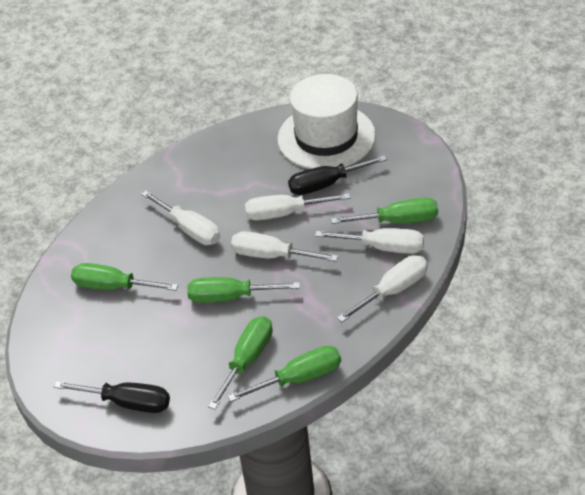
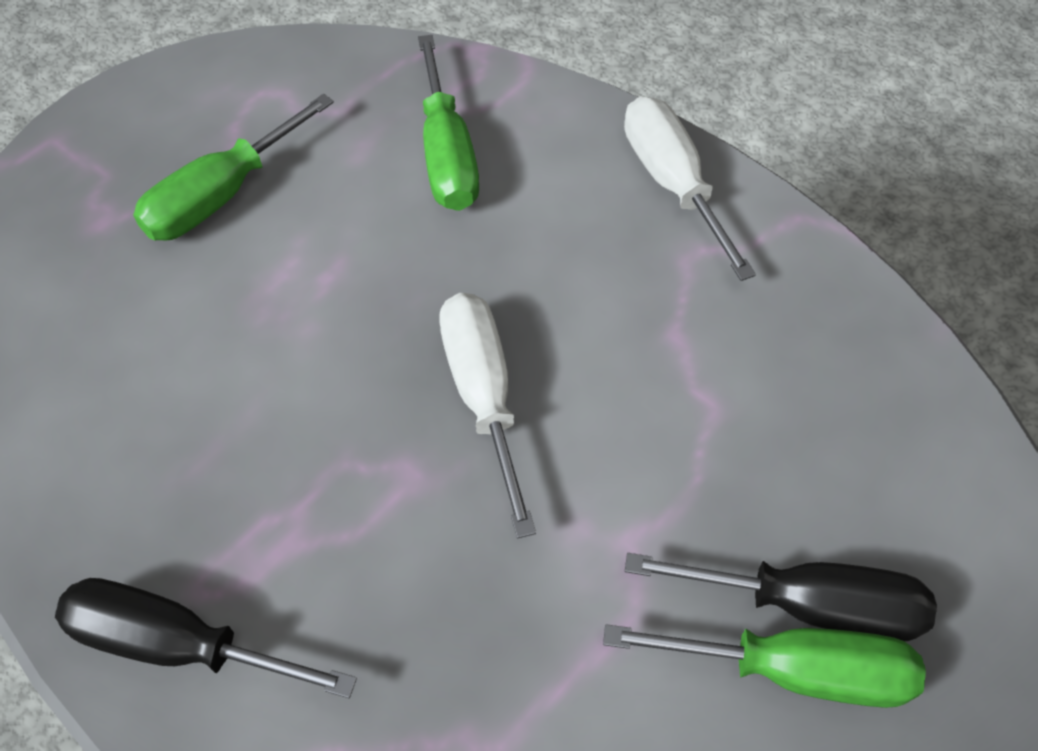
green screwdriver: [71,263,178,291] [187,277,300,303] [208,316,273,409] [228,346,341,402] [331,197,438,224] = 5 -> [133,94,334,241] [418,35,479,211] [603,624,926,708] = 3
white hat: [278,74,376,169] = 1 -> none = 0
white screwdriver: [141,190,220,245] [231,231,338,261] [245,193,350,220] [315,228,424,254] [337,255,428,322] = 5 -> [439,293,536,538] [624,96,756,281] = 2

